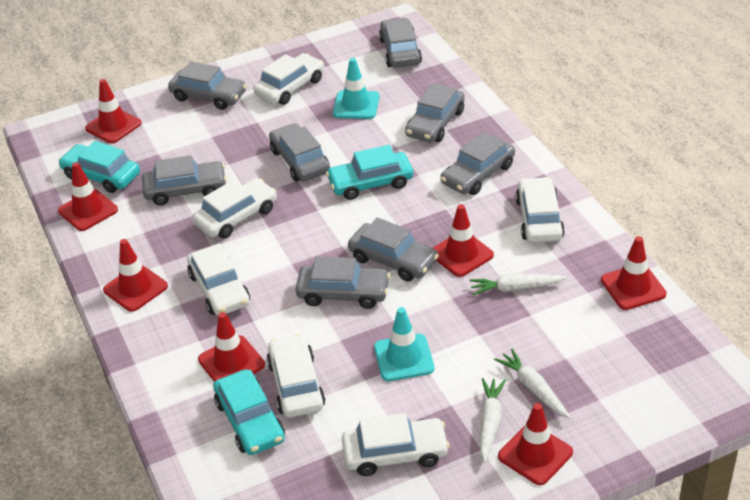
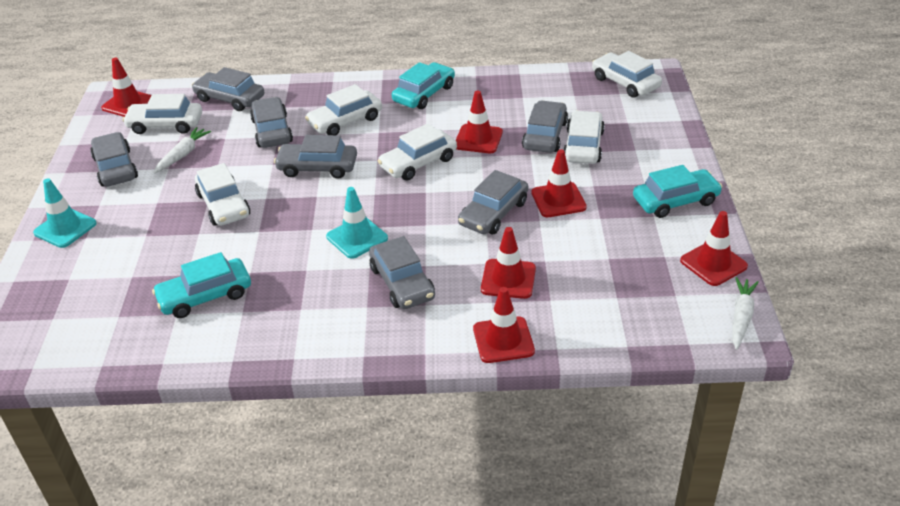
grey car: [142,155,227,205] [168,61,247,110] [269,123,330,182] [295,256,390,309] [348,218,439,282] [379,18,422,68] [405,83,465,142] [441,132,515,195] = 8 -> [90,132,138,186] [192,67,264,111] [250,97,293,148] [274,135,357,179] [369,236,435,309] [458,170,528,234] [522,100,568,153] = 7
red traffic cone: [58,162,118,231] [85,79,141,143] [103,239,168,312] [198,312,265,382] [433,204,494,277] [498,403,573,485] [601,236,667,310] = 7 -> [101,58,151,117] [456,91,503,153] [473,287,535,363] [481,227,536,299] [531,149,587,217] [680,211,748,286] = 6
white carrot: [469,273,567,295] [480,378,506,463] [494,349,571,419] = 3 -> [153,127,211,174] [732,277,759,350] = 2

